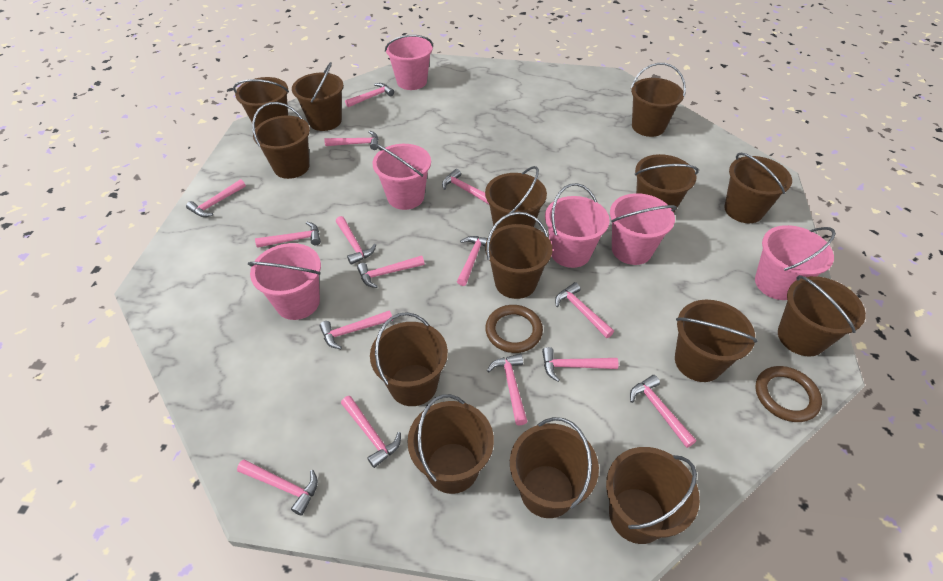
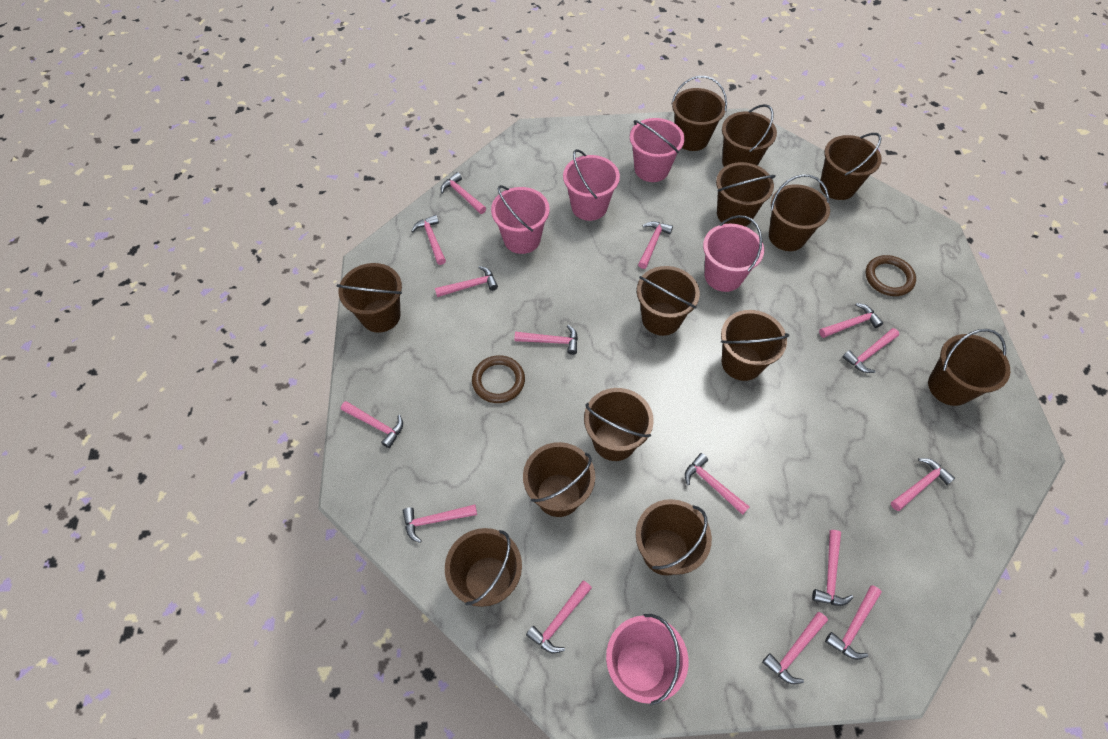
brown bucket: [233,77,289,128] [252,102,310,179] [292,62,344,131] [370,312,448,406] [408,394,494,494] [485,166,547,231] [485,212,553,299] [510,417,599,518] [606,447,700,544] [631,63,686,137] [635,154,699,213] [675,300,758,382] [724,153,792,223] [778,275,866,356] = 14 -> [337,263,402,333] [445,528,522,607] [523,442,595,517] [584,388,654,461] [636,499,712,576] [637,266,700,336] [672,76,727,151] [716,162,776,227] [721,310,789,381] [722,104,777,167] [769,174,830,251] [820,133,882,200] [928,329,1010,406] = 13
pink bucket: [248,243,321,320] [373,144,431,210] [385,35,433,90] [545,183,610,268] [610,193,677,265] [755,225,836,300] = 6 -> [491,185,550,254] [563,149,620,221] [606,614,688,705] [630,118,684,182] [703,215,764,292] = 5

